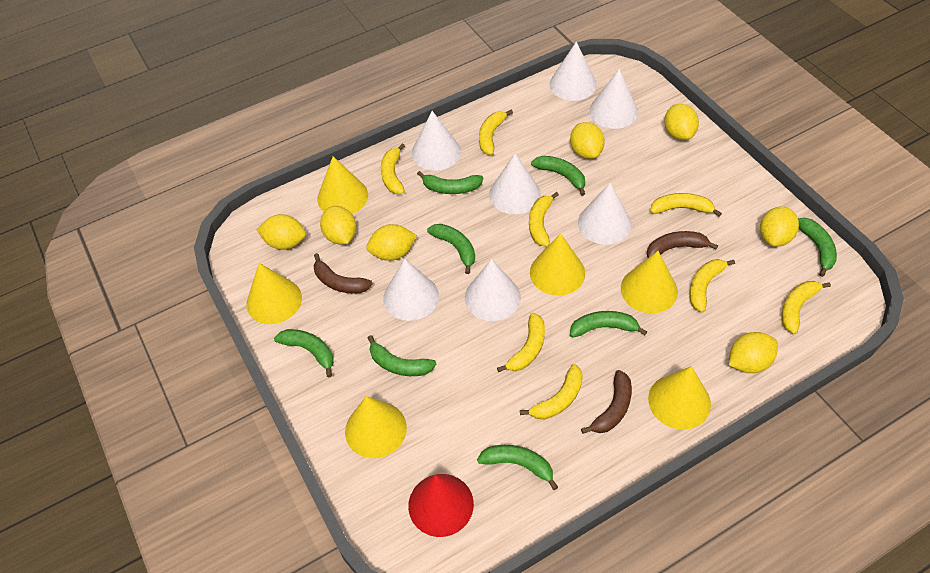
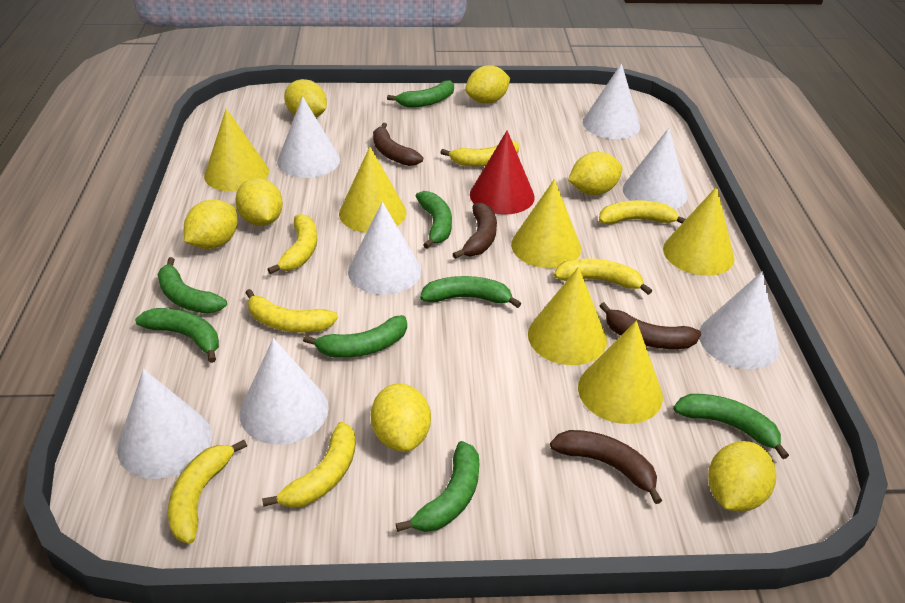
brown banana: [313,253,373,294] [581,370,632,434] [647,231,718,258] = 3 -> [373,123,423,166] [453,202,497,259] [550,430,662,504] [600,302,701,349] = 4
yellow banana: [381,143,405,194] [479,110,513,155] [497,313,545,372] [520,364,583,419] [529,192,559,247] [650,193,722,217] [689,259,735,312] [782,281,831,334] = 8 -> [168,440,247,544] [245,289,338,333] [262,422,356,508] [267,214,317,274] [440,141,519,167] [554,259,652,295] [599,200,686,225] = 7

